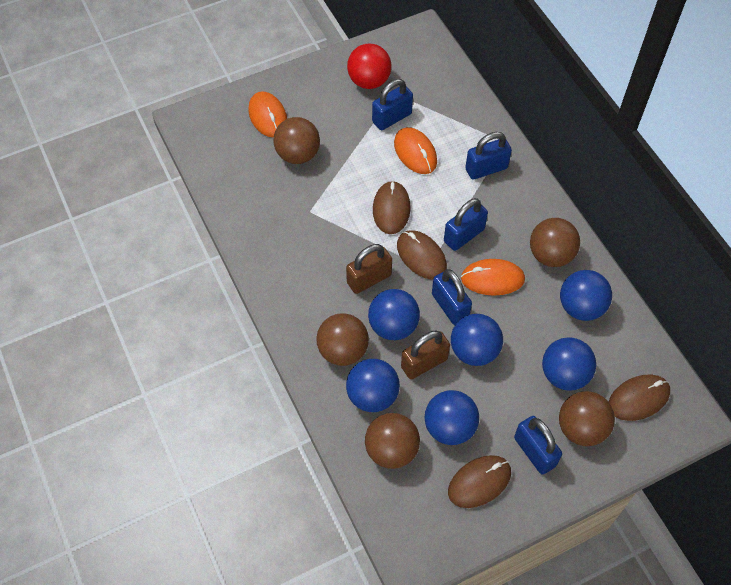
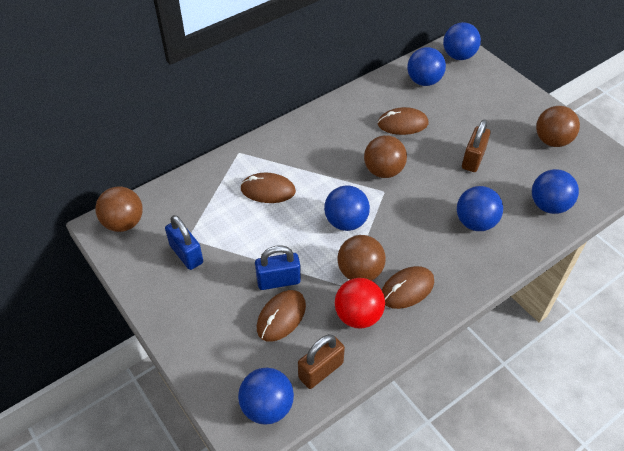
blue padlock: [372,79,413,130] [432,269,472,325] [444,198,488,251] [465,132,512,180] [514,416,562,474] = 5 -> [165,215,203,270] [255,245,301,290] = 2
brown ball: [273,117,320,164] [317,313,369,366] [365,413,420,469] [530,218,580,267] [559,391,615,446] = 5 -> [95,187,143,232] [337,235,386,281] [364,135,407,178] [536,106,580,147] = 4
orange mouse: [248,91,287,138] [394,127,437,174] [461,259,525,296] = 3 -> none = 0

